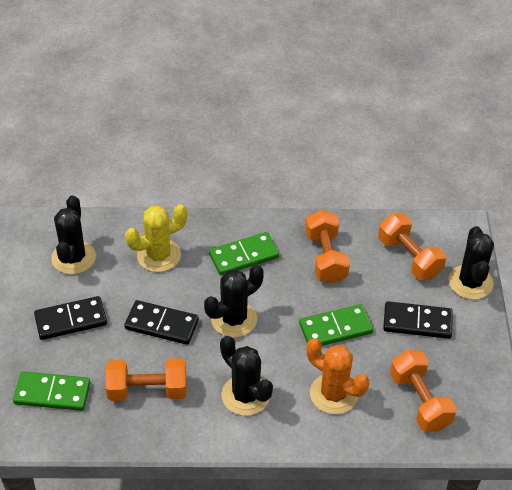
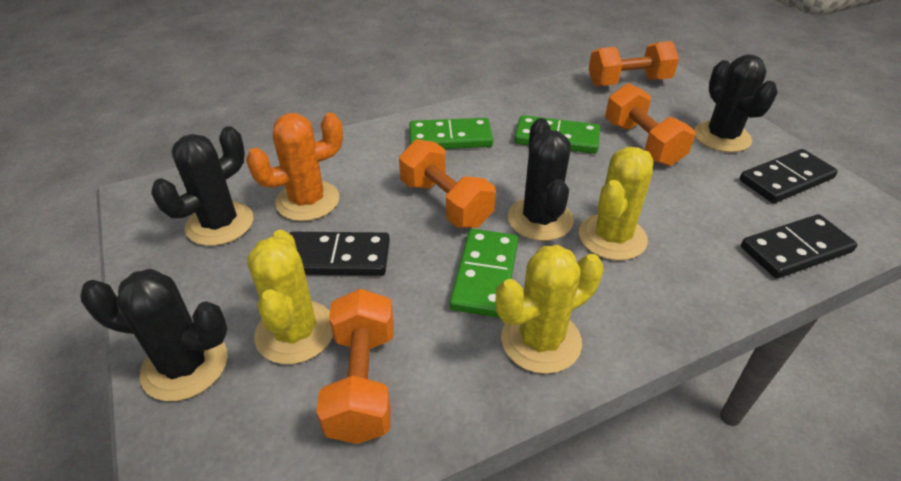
yellow cactus: [125,204,187,272] = 1 -> [247,230,333,364] [495,245,604,374] [579,147,654,261] = 3

